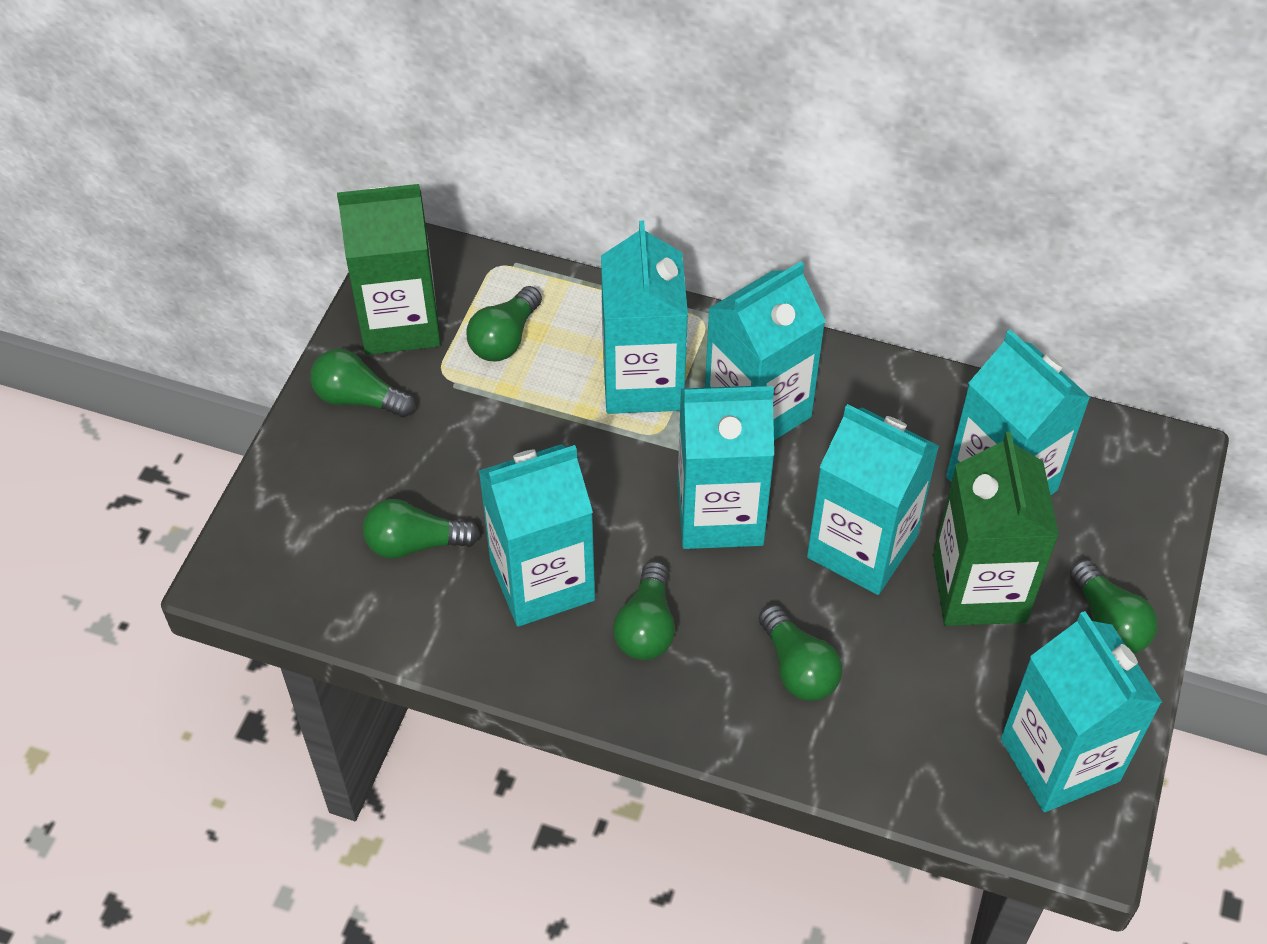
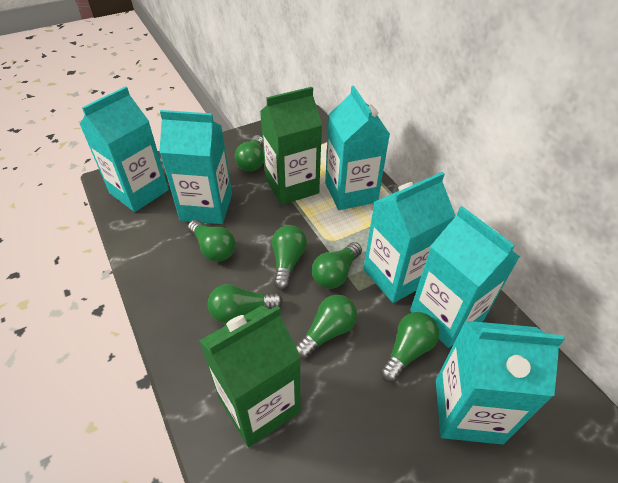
green light bulb: [310,349,415,417] [363,499,480,559] [466,286,542,362] [613,561,675,660] [759,605,842,701] [1070,560,1158,654] = 6 -> [188,220,235,262] [208,284,283,323] [235,135,264,172] [272,225,307,290] [295,295,357,359] [312,242,362,289] [380,312,439,382] = 7
turquoise carton: [479,444,595,627] [601,220,688,414] [678,385,774,549] [705,261,825,440] [807,404,939,595] [946,330,1091,495] [1001,611,1162,812] = 7 -> [79,86,169,212] [159,110,232,224] [325,86,390,210] [363,172,455,303] [410,206,520,348] [436,321,565,445] = 6

